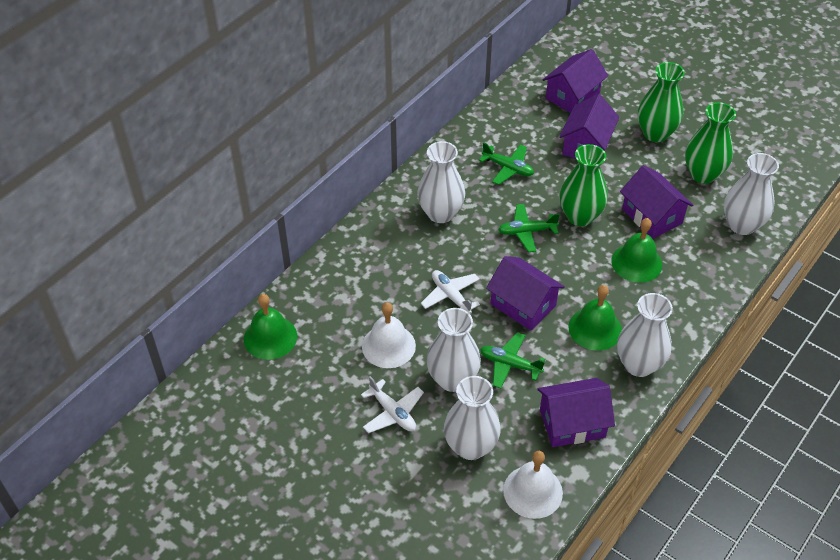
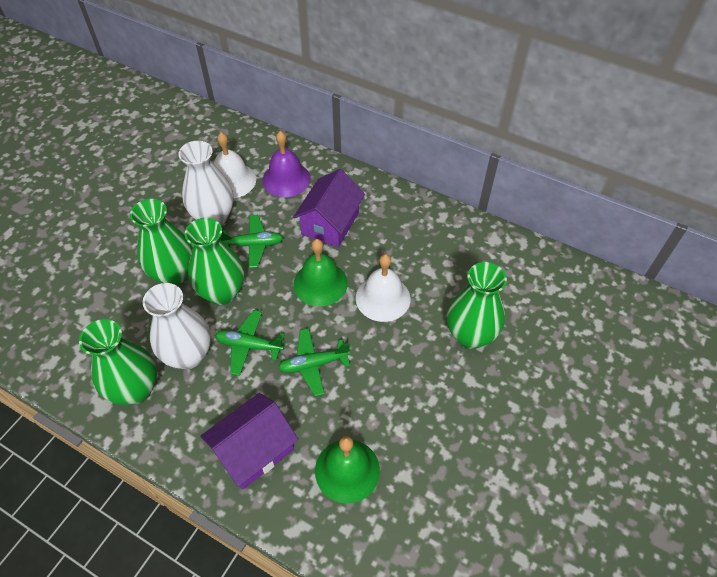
green bell: [244,294,297,360] [569,285,622,351] [611,218,662,283] = 3 -> [293,239,348,307] [315,436,380,504] = 2
green vase: [559,144,608,226] [638,62,685,142] [685,102,736,184] = 3 -> [79,319,157,405] [130,199,193,285] [185,218,244,305] [447,262,507,349] = 4
purple bell: none = 0 -> [262,131,311,197] = 1
purple house: [486,256,565,331] [537,378,615,447] [542,49,608,113] [559,94,620,159] [620,165,694,239] = 5 -> [200,393,299,489] [293,169,365,247] = 2
white plane: [361,376,424,433] [421,270,480,314] = 2 -> none = 0
white vase: [417,141,465,223] [427,308,481,392] [444,376,501,460] [617,293,673,377] [724,153,779,235] = 5 -> [142,283,211,369] [178,141,234,225] = 2

